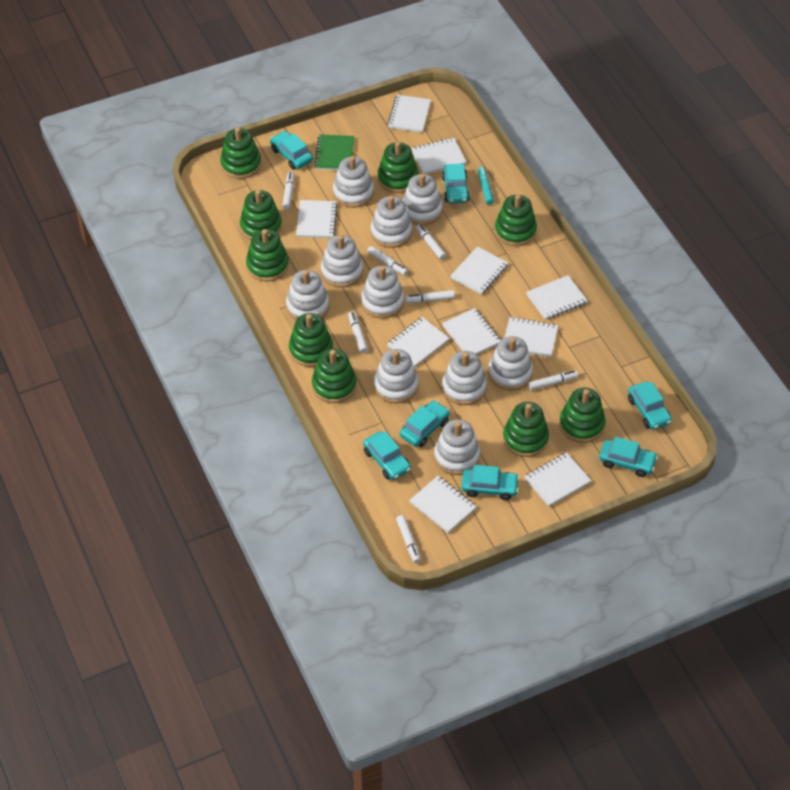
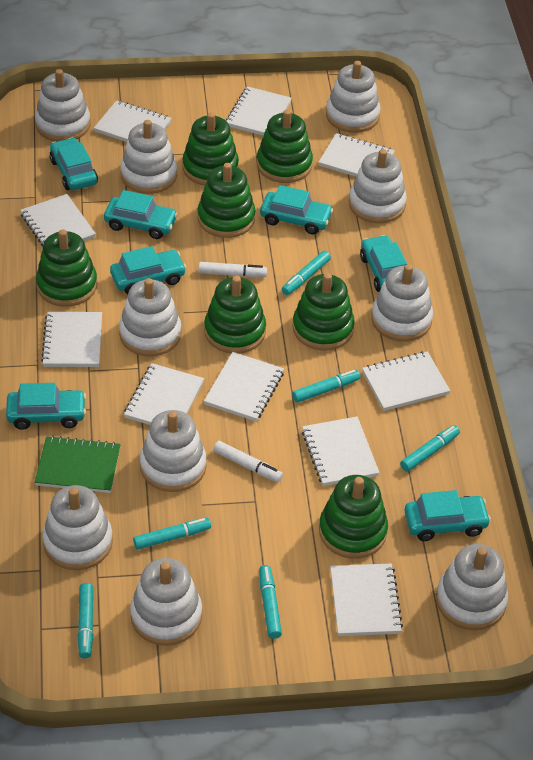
green stacking toy: [220,127,261,179] [240,190,282,240] [246,229,289,282] [289,313,333,367] [312,349,357,403] [378,142,418,193] [495,194,537,246] [503,402,549,457] [559,388,606,443] = 9 -> [36,229,97,307] [182,112,239,186] [197,163,256,238] [204,276,266,354] [257,109,313,183] [292,273,355,351] [319,475,388,559] = 7
turquoise marker: [478,167,494,205] = 1 -> [78,583,93,658] [133,518,211,550] [259,565,282,639] [282,251,331,295] [292,370,361,403] [400,425,460,472] = 6
white marker: [282,171,294,210] [348,311,368,353] [367,246,408,276] [396,515,421,563] [405,290,455,303] [416,224,446,260] [528,370,578,390] = 7 -> [198,262,267,277] [213,441,283,482] = 2

